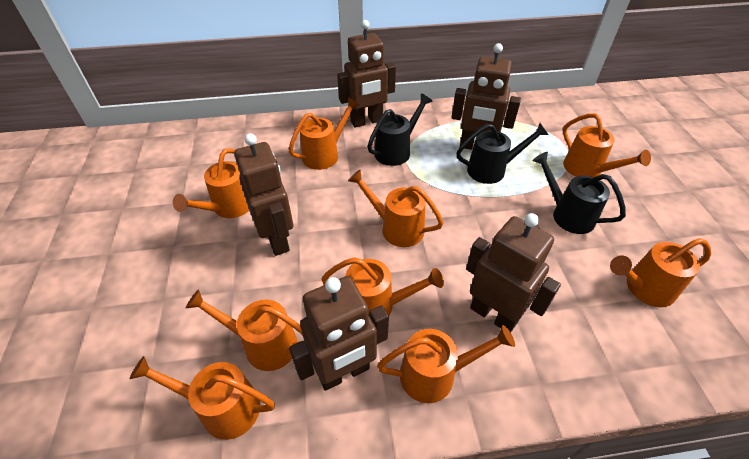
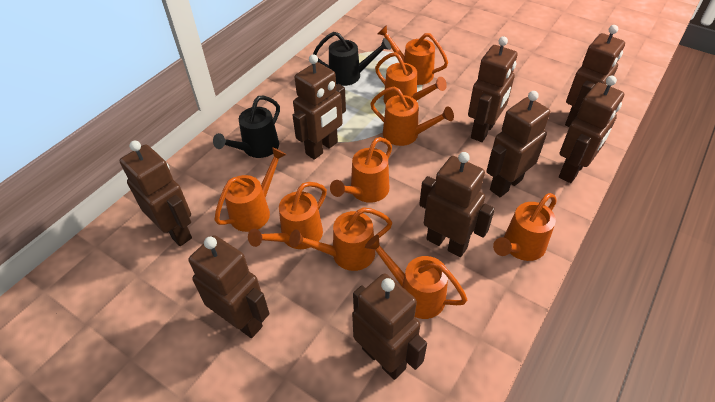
black watering can: [367,93,433,166] [456,123,548,184] [532,152,626,234] = 3 -> [213,95,280,158] [313,32,391,86] = 2
brown robot: [234,133,293,256] [289,276,389,391] [337,20,396,128] [451,43,521,150] [466,213,561,333] = 5 -> [119,141,192,246] [189,235,270,338] [292,54,346,160] [352,274,427,380] [419,152,495,257] [468,36,517,142] [486,91,550,197] [559,76,624,183] [565,25,625,127] = 9

